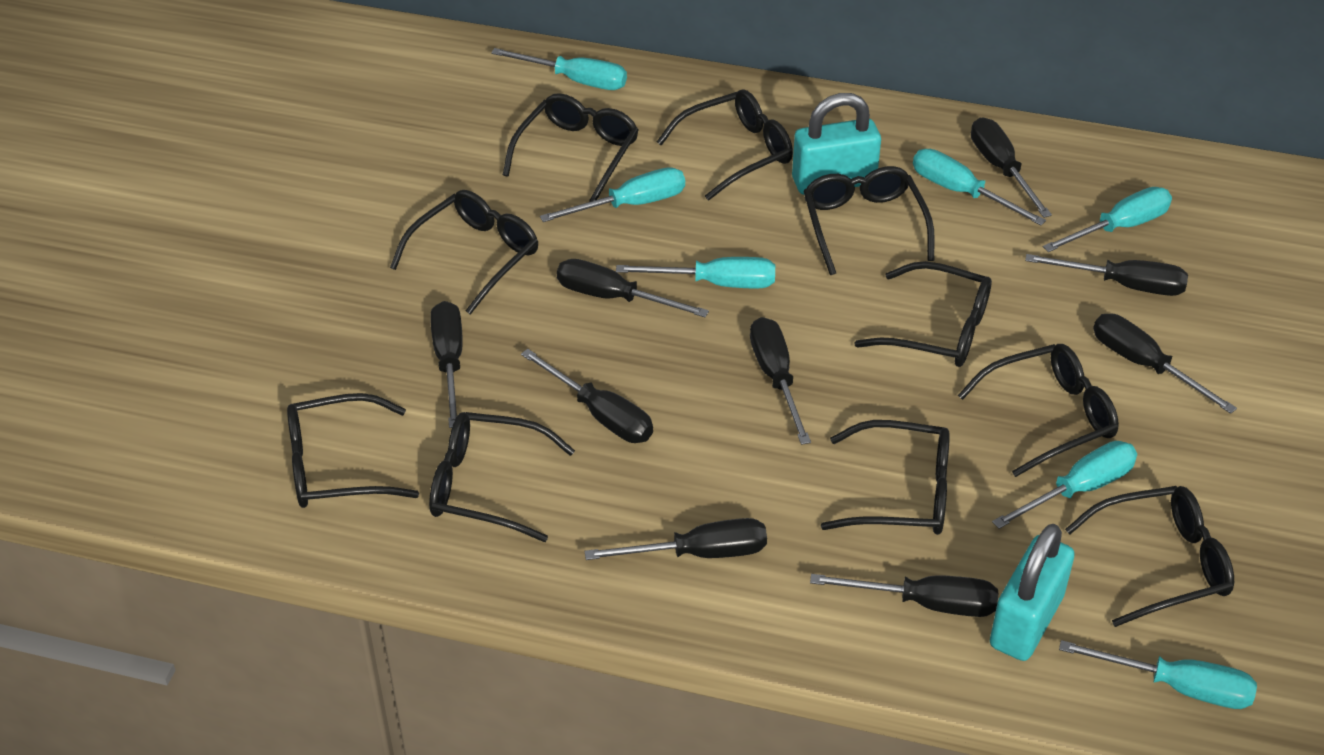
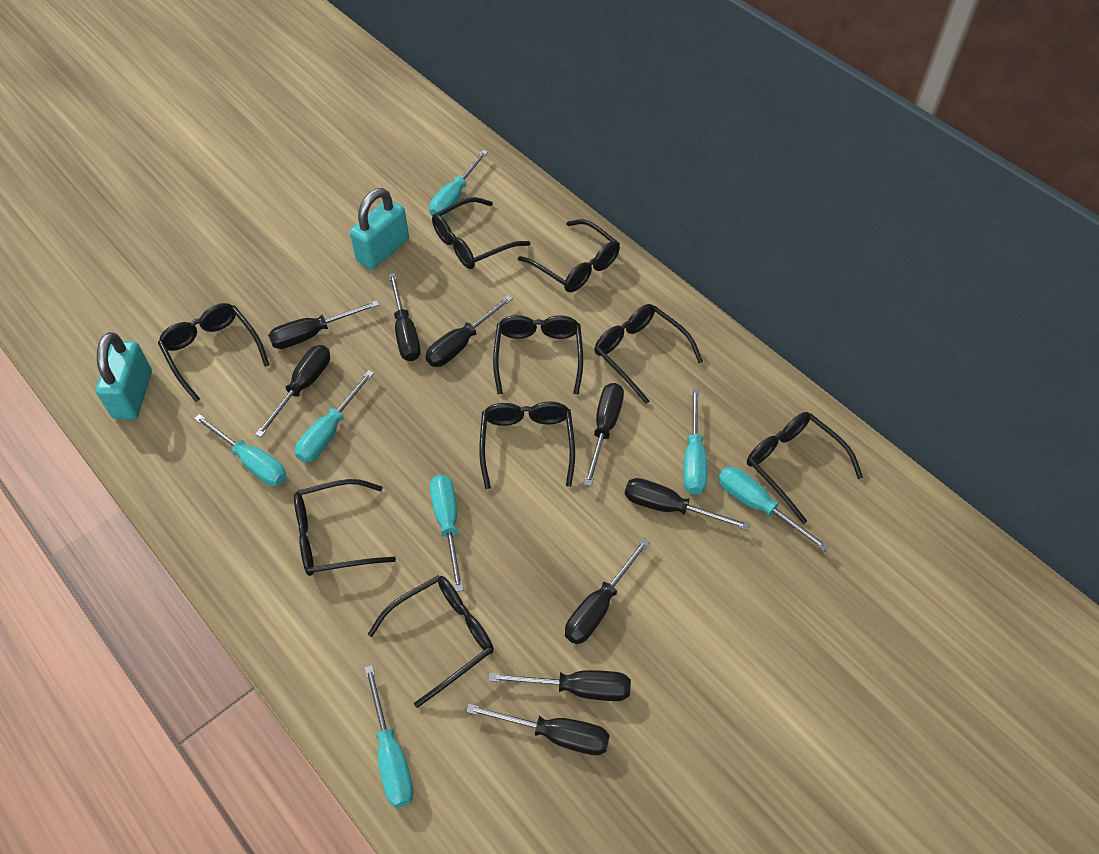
black glasses: [287,393,419,508] [390,190,538,315] [429,412,575,542] [503,93,639,202] [657,89,793,201] [803,166,935,275] [821,420,950,535] [854,261,992,367] [958,344,1119,477] [1065,486,1234,627] = 10 -> [158,303,269,402] [294,479,396,576] [368,575,494,708] [432,197,530,269] [479,402,575,489] [493,315,583,395] [518,219,620,292] [594,304,703,404] [747,412,863,524] = 9

